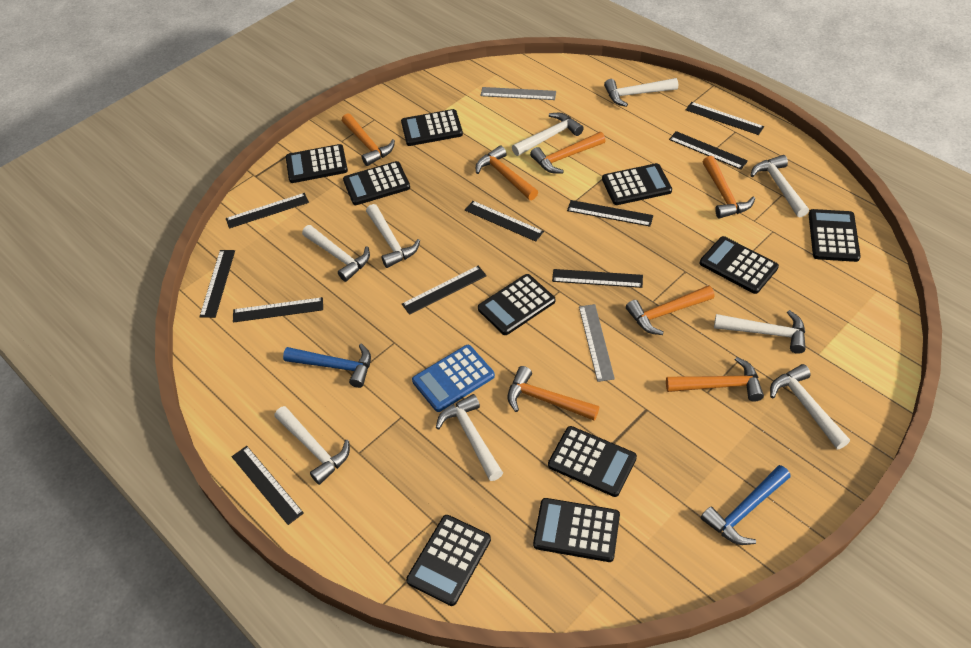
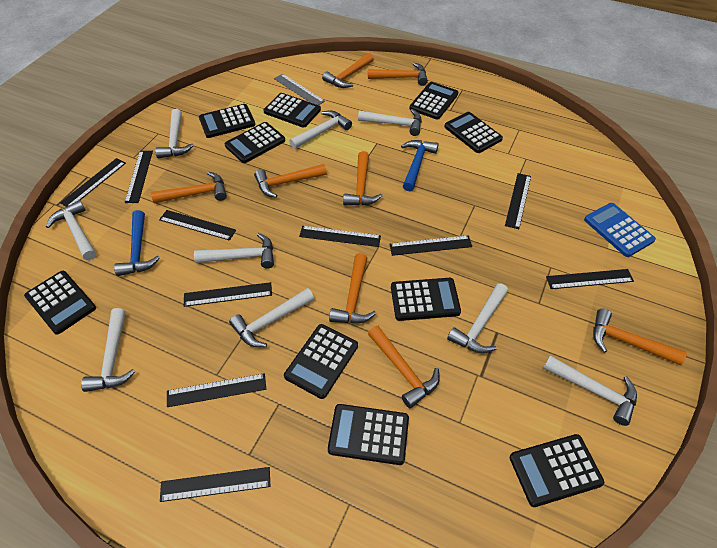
grey ruler: [480,87,556,100] [579,304,615,382] = 2 -> [274,74,325,105] = 1
orange hammer: [342,113,395,166] [476,145,538,200] [508,366,599,421] [530,132,606,173] [626,285,714,335] [666,357,764,401] [703,156,755,219] = 7 -> [151,172,227,204] [254,164,327,198] [322,53,374,88] [329,253,376,323] [343,151,382,206] [368,63,428,86] [368,326,440,408] [593,309,687,365] = 8

